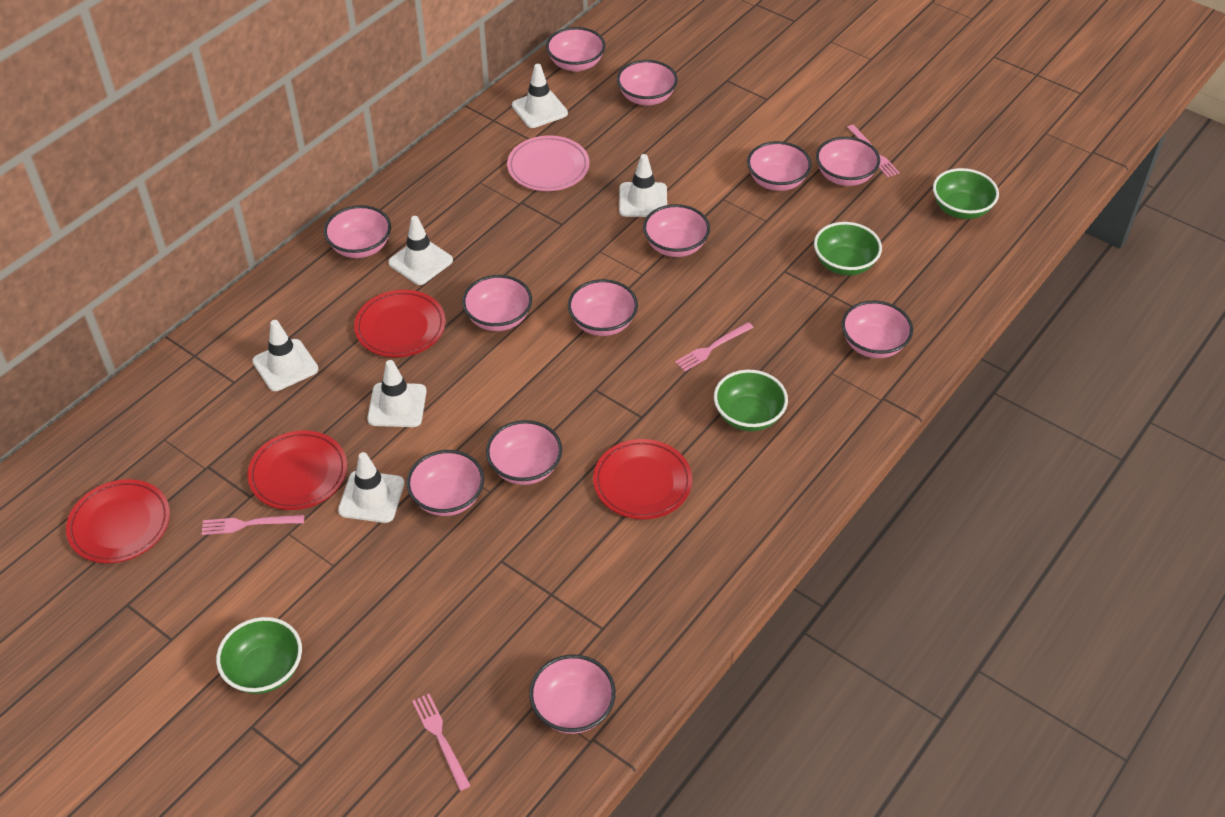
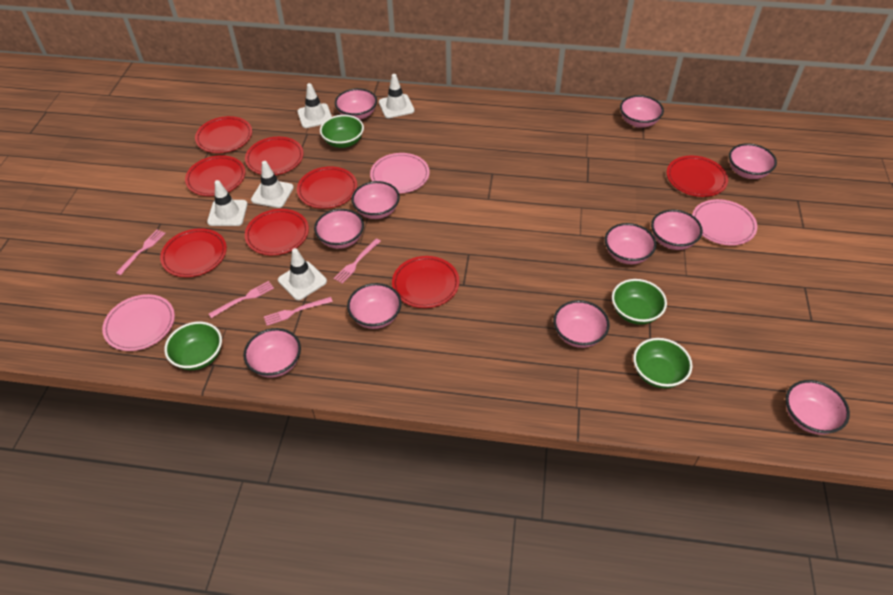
pink bowl: [324,205,391,258] [406,450,484,516] [462,275,532,331] [486,420,562,485] [529,654,616,734] [546,27,605,72] [568,279,638,336] [617,60,678,106] [643,204,710,257] [747,141,812,191] [816,137,880,186] [842,300,913,358] = 12 -> [243,328,301,378] [314,209,364,249] [335,88,377,120] [347,283,402,329] [351,181,400,219] [553,300,610,348] [605,223,657,264] [620,95,664,128] [651,210,703,250] [729,143,777,179] [786,380,850,435] = 11
pink plate: [507,136,589,191] = 1 -> [102,294,175,351] [370,153,430,194] [692,199,757,246] = 3
red plate: [66,479,170,563] [248,430,347,510] [354,290,446,357] [593,439,692,519] = 4 -> [160,228,227,277] [185,155,246,196] [195,116,252,153] [245,137,304,175] [245,209,309,255] [297,167,357,209] [392,256,459,308] [667,156,728,197] = 8
white traffic cone: [252,320,318,391] [338,452,405,523] [367,360,427,427] [388,216,453,285] [512,64,568,128] [619,154,667,217] = 6 -> [207,180,248,226] [251,161,294,208] [278,248,327,300] [297,83,332,128] [379,74,414,118] = 5

